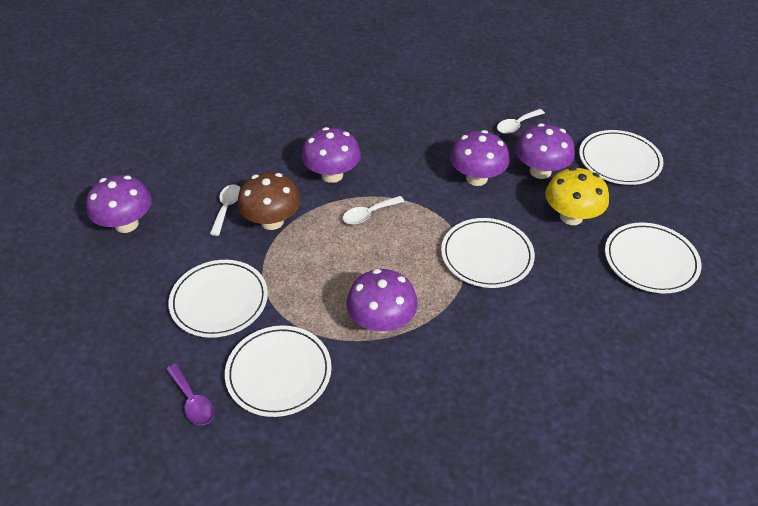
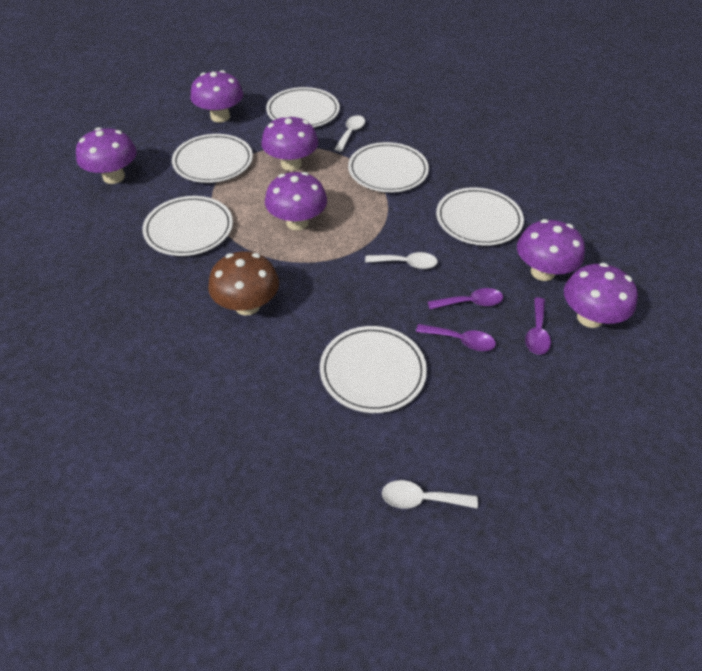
purple mushroom: [86,175,152,233] [301,127,361,183] [347,269,418,333] [450,130,509,186] [515,123,575,179] = 5 -> [76,127,137,184] [190,70,243,123] [261,115,318,171] [265,172,327,230] [517,219,585,281] [564,263,638,328] = 6
purple spoon: [166,363,214,425] = 1 -> [416,324,496,351] [428,288,503,309] [525,297,551,355] = 3
white plate: [169,260,268,338] [225,326,332,417] [441,218,535,288] [579,130,664,185] [605,223,701,293] = 5 -> [143,196,233,256] [172,134,253,183] [266,87,340,127] [320,326,427,413] [348,142,429,192] [436,187,524,246] = 6
yellow mushroom: [545,167,609,225] = 1 -> none = 0

